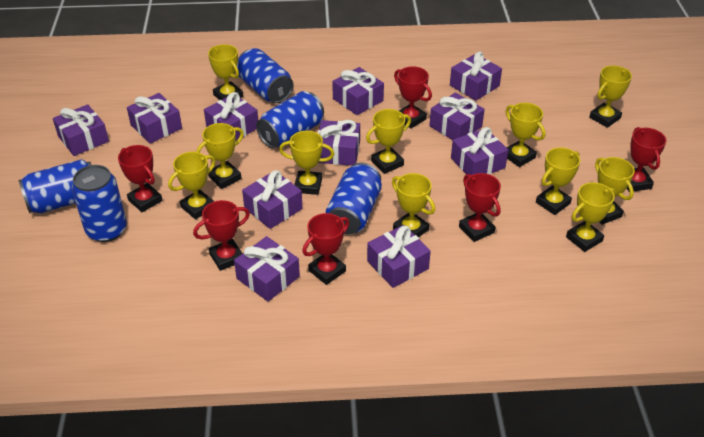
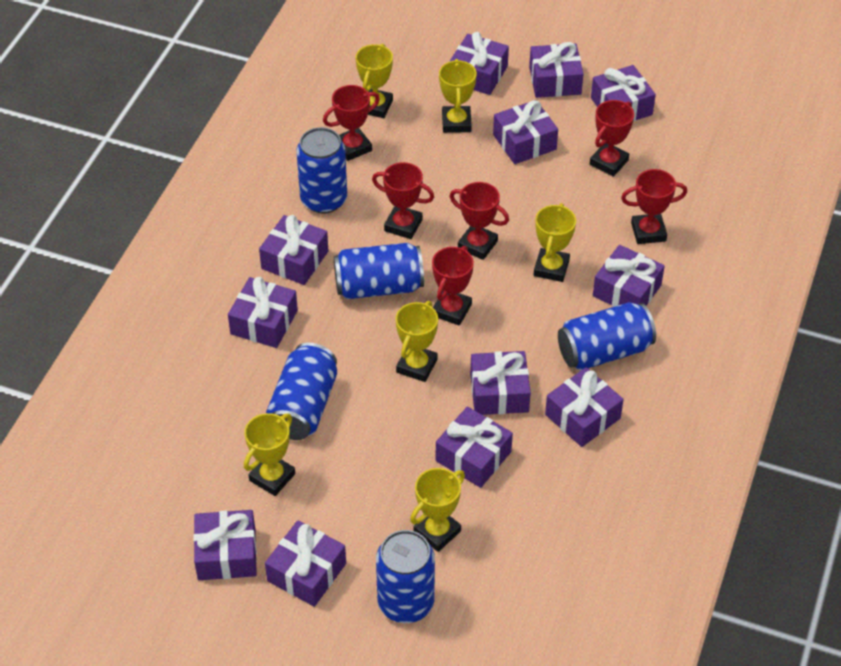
purple gift: [53,105,109,156] [127,93,182,144] [204,92,258,141] [234,236,300,302] [242,170,303,229] [318,120,360,166] [332,67,384,115] [367,225,431,288] [429,93,485,140] [450,52,502,101] [451,127,508,175] = 11 -> [193,510,257,580] [228,277,298,348] [259,215,328,285] [265,520,346,607] [436,407,513,488] [449,32,509,95] [470,351,531,415] [493,100,558,164] [529,42,584,98] [545,367,624,447] [591,65,656,121] [593,245,665,307] = 12
yellow trophy: [168,152,216,219] [196,123,244,189] [208,44,243,100] [279,131,334,195] [366,109,411,174] [392,173,435,237] [506,103,546,167] [536,147,580,215] [566,182,615,252] [589,65,632,128] [595,157,635,225] = 11 -> [244,413,295,496] [356,44,393,118] [396,301,438,382] [410,468,465,552] [439,59,477,133] [534,203,576,282] = 6

